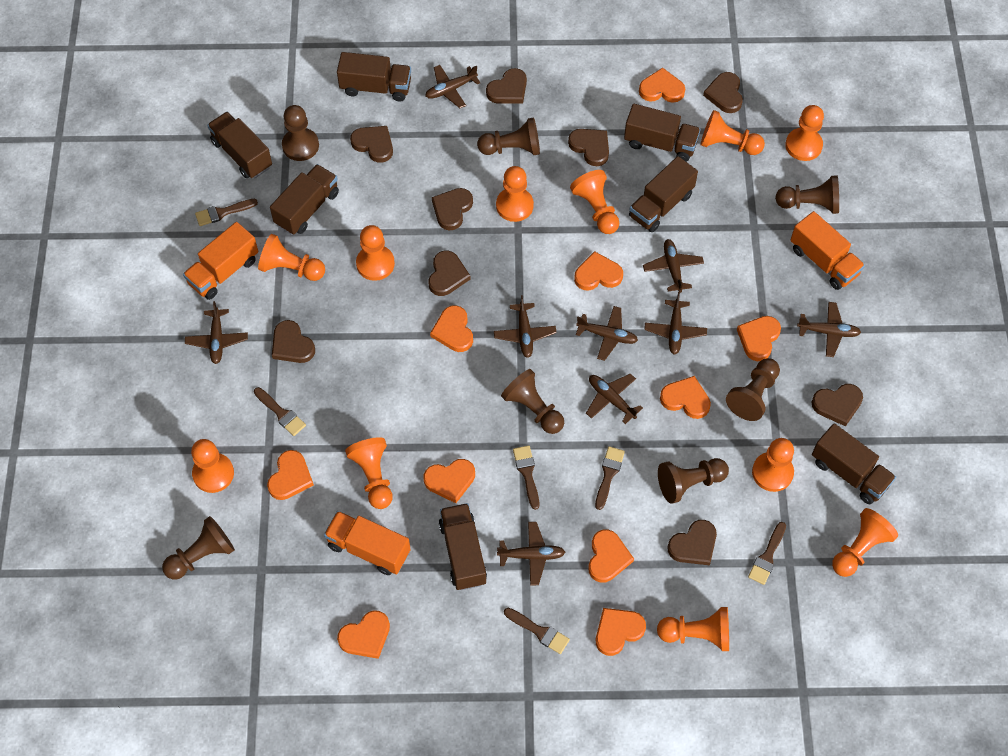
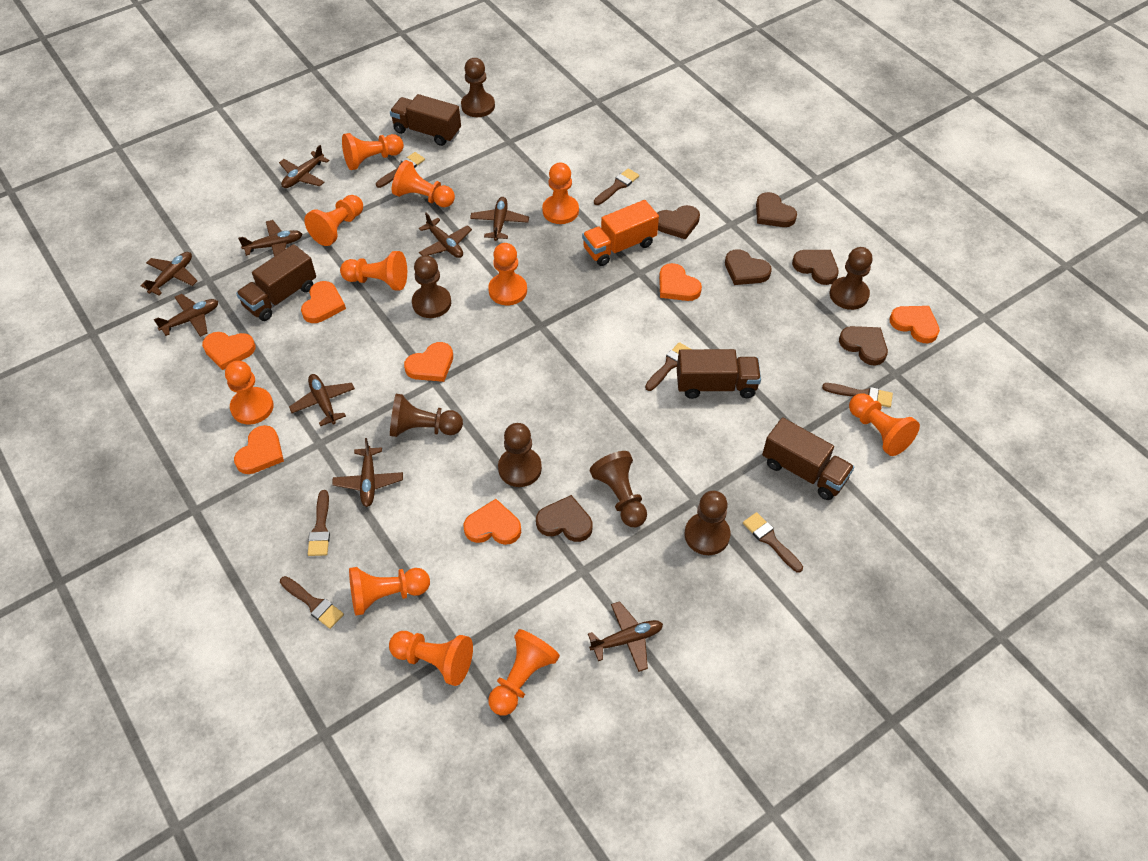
brown brush: [195,199,258,226] [254,387,306,436] [504,608,570,654] [513,445,539,510] [595,446,625,510] [748,522,786,585] = 6 -> [280,576,344,629] [308,490,330,556] [376,152,425,188] [594,168,639,205] [645,342,690,391] [743,512,803,573] [822,383,893,408] = 7
brown heart: [272,320,315,363] [350,126,393,163] [429,251,471,296] [432,188,473,230] [486,68,527,104] [568,129,609,166] [667,520,717,565] [703,72,743,113] [812,384,863,427] = 9 -> [536,495,593,542] [657,205,700,240] [725,249,772,285] [756,192,797,227] [792,250,839,285] [839,326,888,366] = 6
brown truck: [207,112,272,178] [270,164,339,235] [337,52,411,102] [439,503,487,590] [624,104,701,162] [629,156,698,232] [812,423,896,504] = 7 -> [236,244,316,321] [390,94,461,146] [677,349,761,399] [762,418,854,500] = 4
orange heart: [267,450,314,500] [337,610,390,659] [423,459,475,503] [430,305,473,352] [574,251,623,291] [588,529,634,583] [596,608,646,656] [639,68,685,103] [660,376,711,419] [737,316,781,361] = 10 -> [202,332,256,370] [234,425,284,474] [301,281,346,323] [404,342,453,382] [463,499,521,545] [659,263,702,301] [889,306,940,343] = 7
orange truck: [183,222,258,300] [324,511,411,575] [790,211,865,290] = 3 -> [582,200,659,266] = 1

